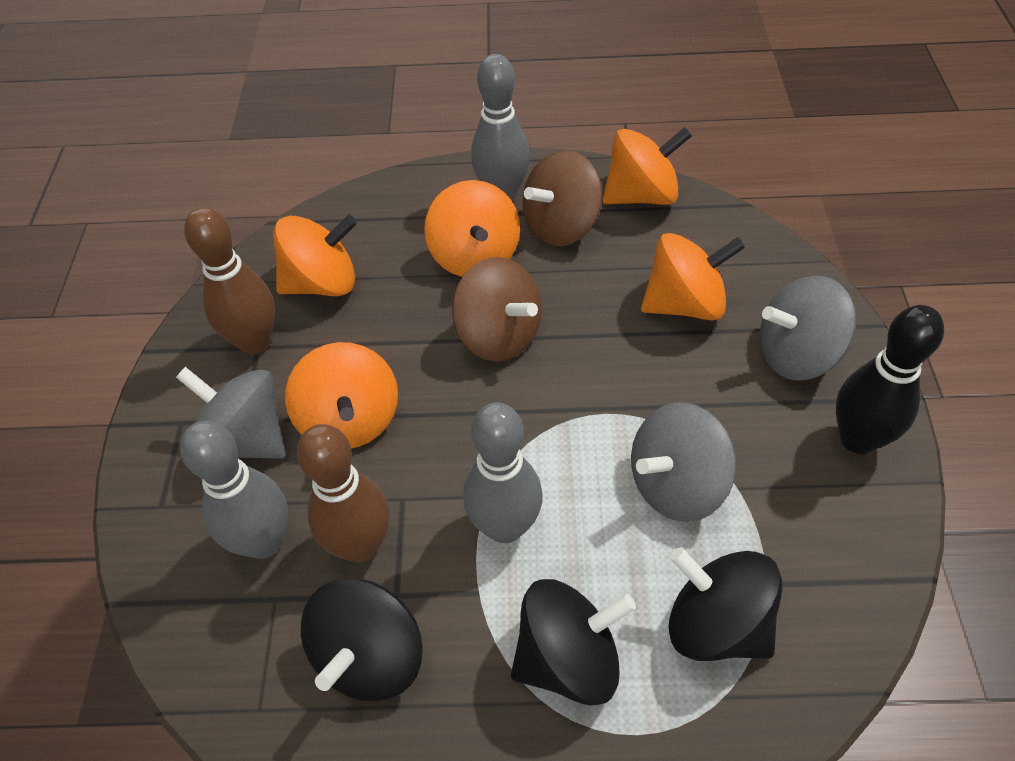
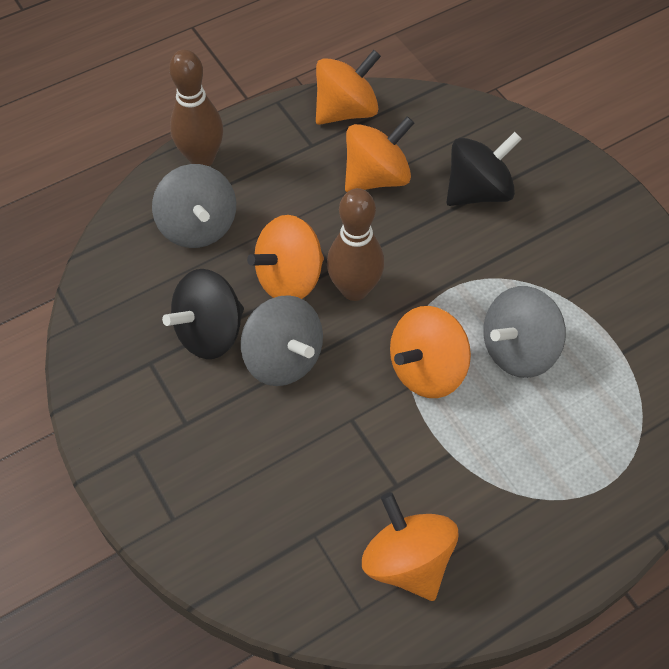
black bowling pin: [836,305,944,454] = 1 -> none = 0
black spinning top: [301,578,423,701] [511,579,636,706] [668,547,782,661] = 3 -> [162,269,244,359] [447,132,522,206] = 2
brown spinning top: [452,257,542,362] [523,150,602,246] = 2 -> none = 0
grey bowling pin: [180,421,288,559] [463,403,543,543] [471,54,530,201] = 3 -> none = 0

